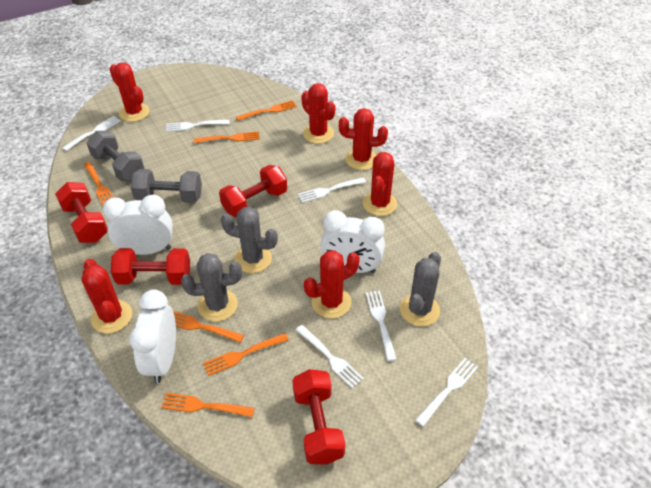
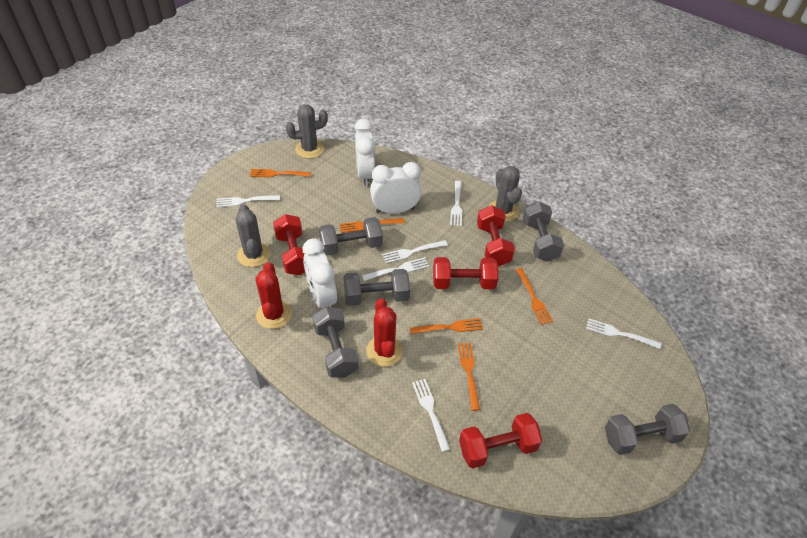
grey dumbbell: [87,131,144,181] [131,169,202,203] = 2 -> [312,307,359,378] [319,217,383,255] [344,269,410,306] [523,201,564,262] [605,404,690,455] = 5
orange fork: [84,162,114,206] [161,393,255,417] [173,311,244,343] [194,131,259,143] [203,333,289,376] [236,100,297,121] = 6 -> [250,169,311,178] [340,218,405,233] [410,318,483,334] [458,343,480,411] [516,268,553,325] = 5
red cactus: [82,259,132,333] [109,62,150,122] [301,83,335,144] [304,250,360,318] [339,108,388,170] [363,152,398,216] = 6 -> [255,262,292,329] [366,298,403,367] = 2

